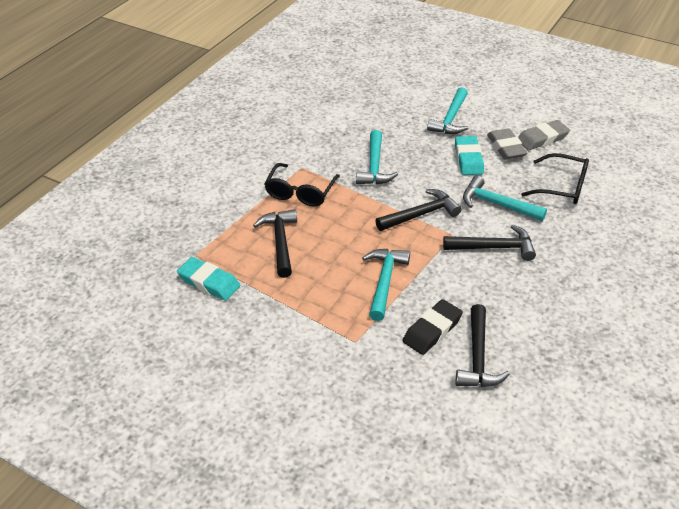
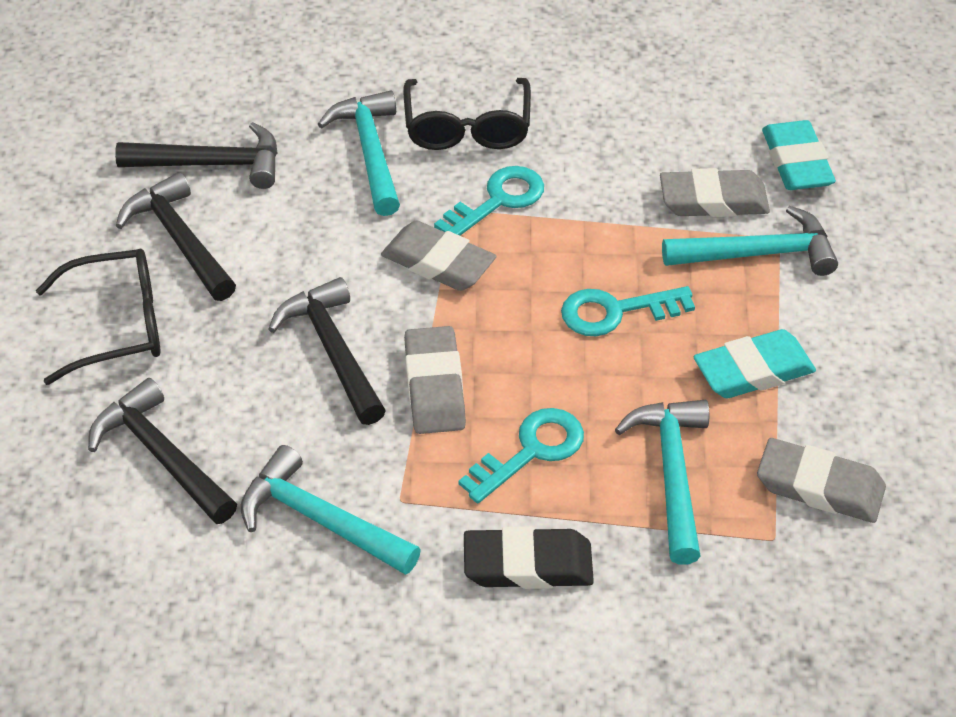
grey eraser: [487,128,527,160] [518,120,570,151] = 2 -> [381,220,497,291] [404,326,466,434] [660,168,770,217] [757,438,886,523] = 4
turquoise key: none = 0 -> [434,166,544,236] [458,408,584,503] [561,286,695,336] = 3

